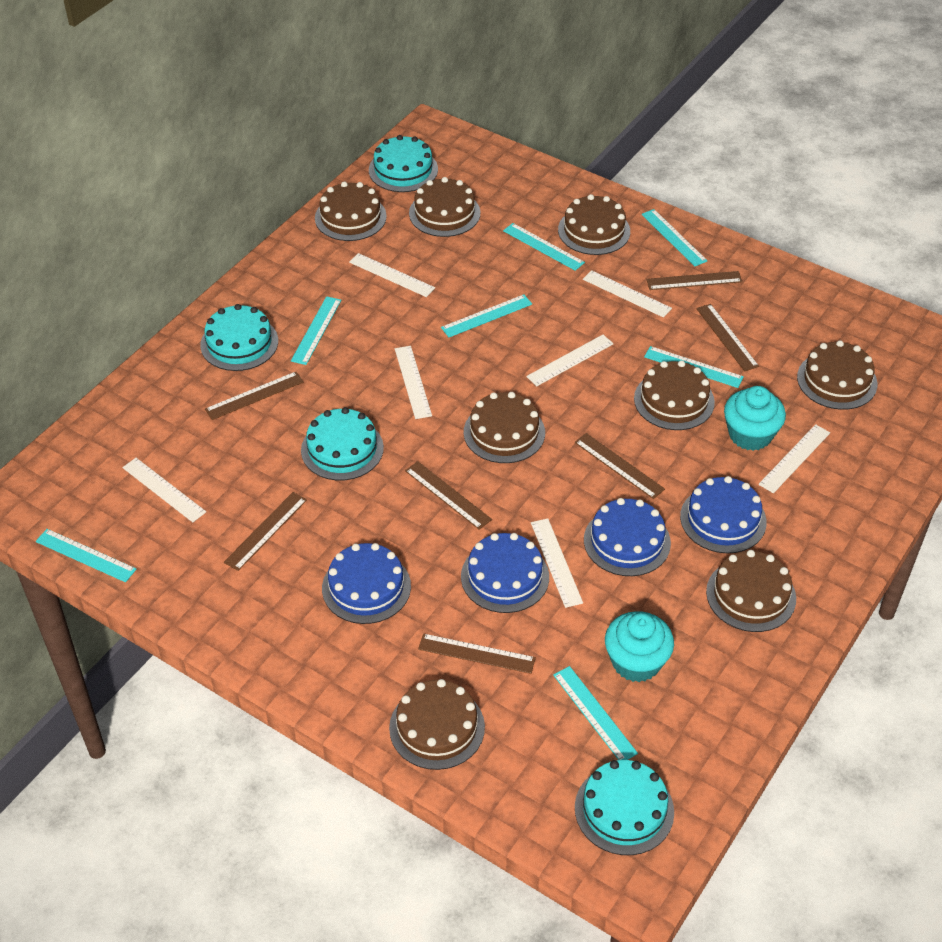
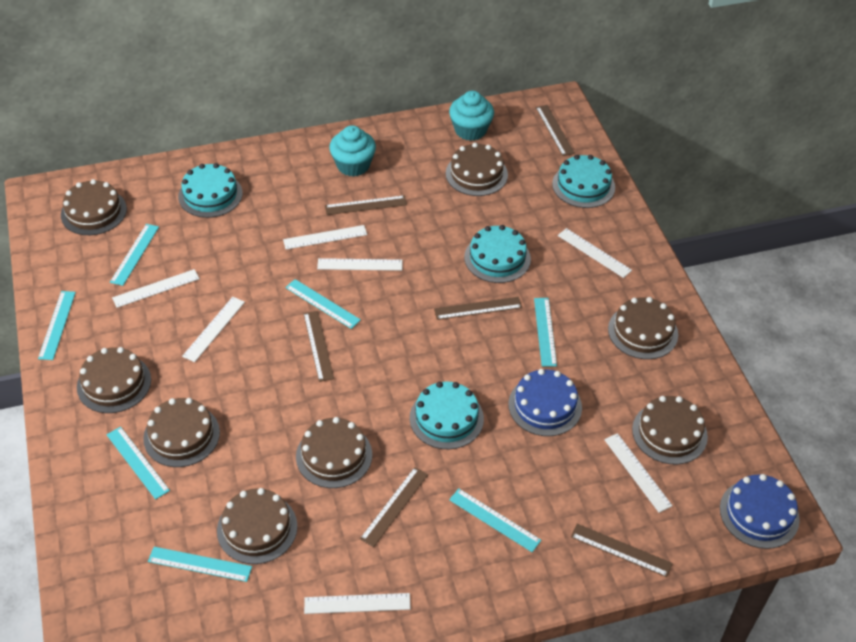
blue cake: [322,543,411,624] [461,533,549,613] [584,498,671,576] [680,476,767,553] = 4 -> [508,369,582,436] [720,474,800,549] = 2
brown ruler: [205,372,304,420] [224,492,307,571] [405,461,492,530] [418,633,536,674] [574,433,665,499] [646,271,742,290] [696,304,759,371] = 7 -> [303,311,334,382] [325,195,407,215] [360,467,428,547] [434,297,522,320] [536,105,575,156] [571,524,673,577] = 6

